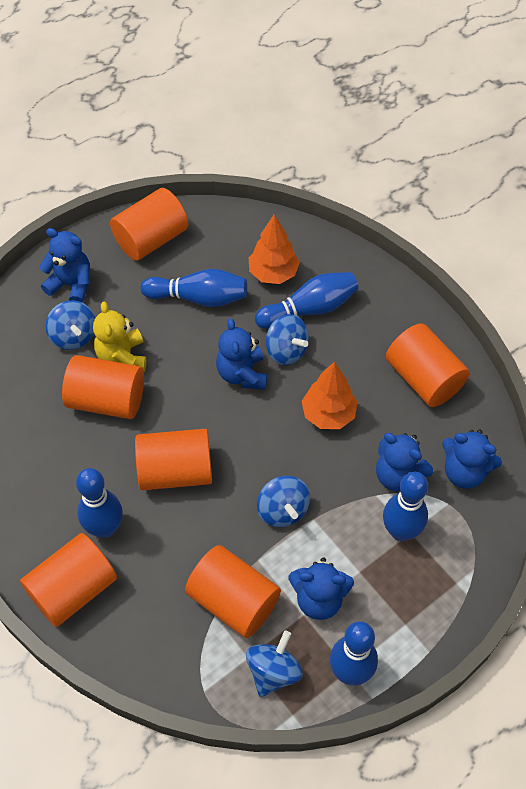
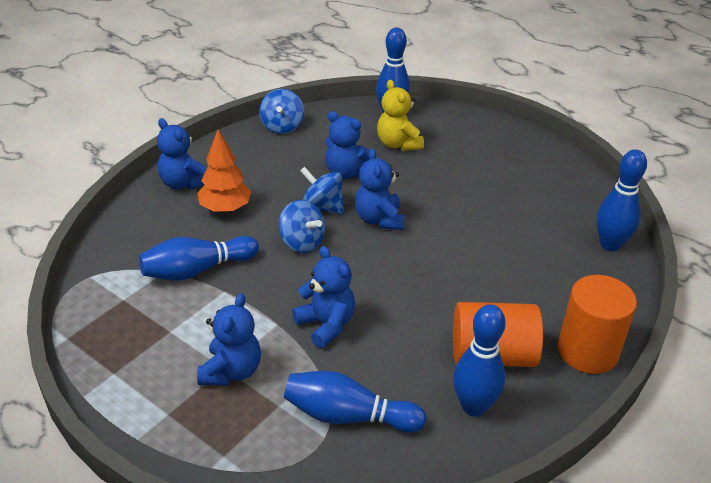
blue spinning top: [46,300,95,350] [246,631,303,697] [257,476,310,527] [266,314,309,365] = 4 -> [259,89,304,134] [279,200,325,253] [300,166,344,215] = 3
orange cylinder: [20,533,117,627] [62,355,144,419] [110,188,188,261] [135,429,212,490] [185,545,281,638] [386,323,470,407] = 6 -> [453,302,543,367] [558,275,637,374] = 2
orange tree: [248,214,300,284] [302,362,358,429] = 2 -> [197,130,251,213] = 1

